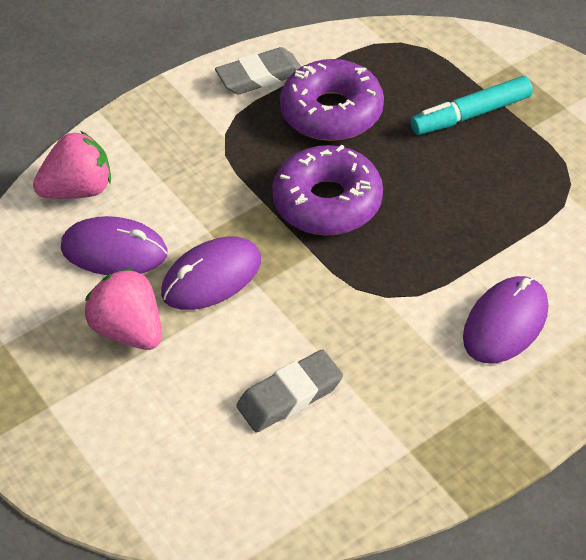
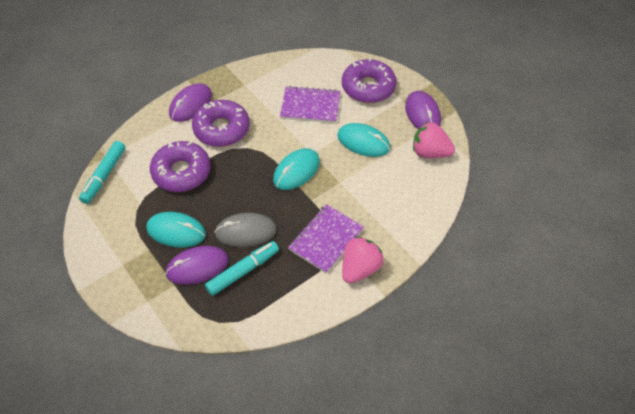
grey eraser: [215,47,301,94] [236,349,343,433] = 2 -> none = 0
grey mouse: none = 0 -> [214,213,277,247] = 1
purple donut: [272,145,383,235] [280,59,384,141] = 2 -> [150,141,211,192] [192,100,250,147] [342,58,396,103] = 3
purple notebook: none = 0 -> [280,86,340,123] [288,204,364,274] = 2
turquoise marker: [410,76,533,135] = 1 -> [79,141,125,204] [205,241,279,296] = 2
turquoise mouse: none = 0 -> [146,212,206,248] [273,148,320,190] [337,123,390,157] = 3

